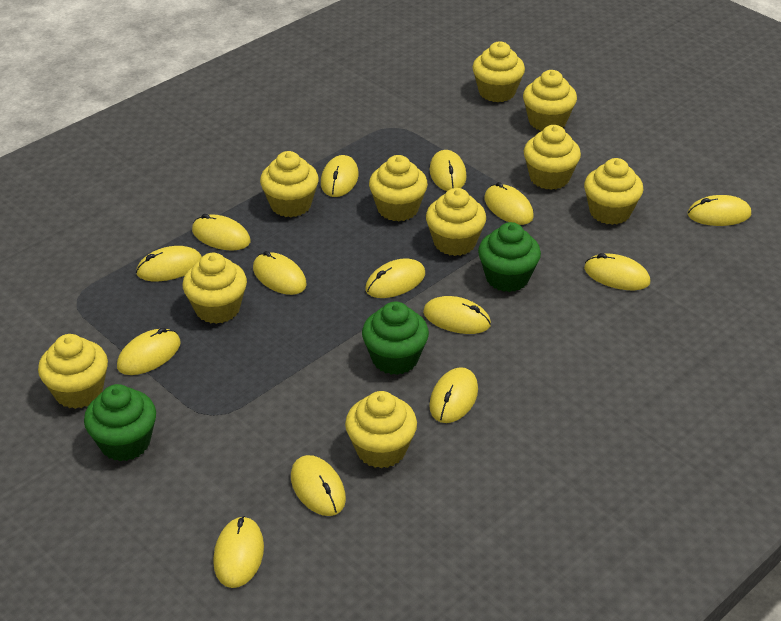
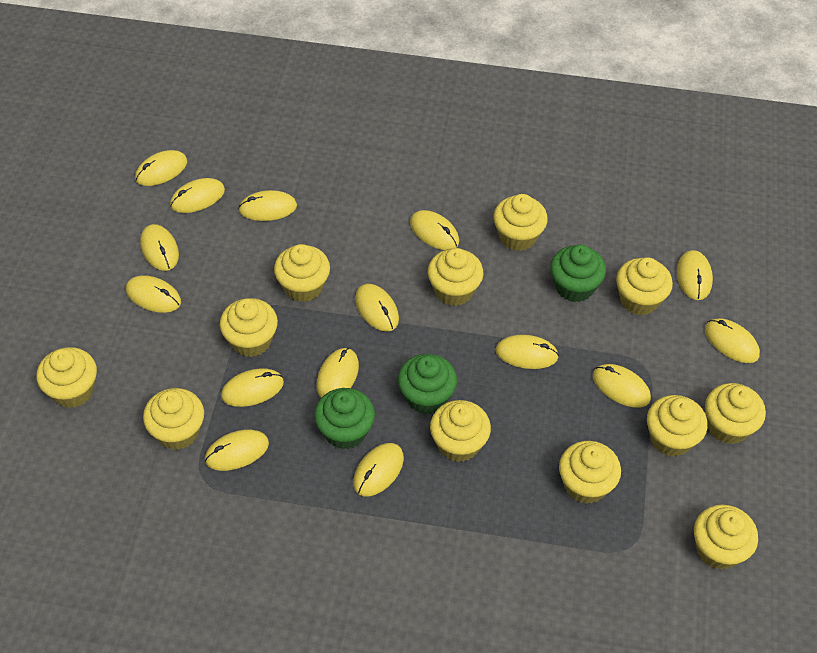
yellow cupcake: [38,334,108,409] [183,253,247,324] [260,151,319,217] [345,391,417,468] [369,155,428,221] [426,188,486,256] [472,41,525,102] [523,70,577,131] [524,125,581,190] [584,158,643,225] = 10 -> [36,347,97,408] [143,388,204,450] [220,298,278,357] [274,244,330,302] [428,248,483,306] [430,400,491,462] [493,194,548,251] [559,441,621,504] [616,257,673,315] [647,395,708,457] [694,505,758,570] [705,383,766,444] = 12
yellow mouse: [117,328,181,375] [136,246,202,281] [192,214,250,251] [213,516,264,588] [253,251,307,295] [291,455,346,516] [321,155,359,197] [365,258,425,298] [423,296,491,334] [429,150,467,191] [429,367,478,423] [484,182,534,225] [584,253,650,290] [688,195,751,226] = 14 -> [126,275,181,313] [135,150,187,186] [140,224,179,271] [170,178,225,213] [205,430,269,471] [221,368,284,407] [238,190,297,221] [317,348,359,398] [353,443,404,496] [355,284,399,332] [410,210,459,250] [496,335,559,369] [593,364,651,407] [677,250,713,300] [705,318,760,363] = 15

